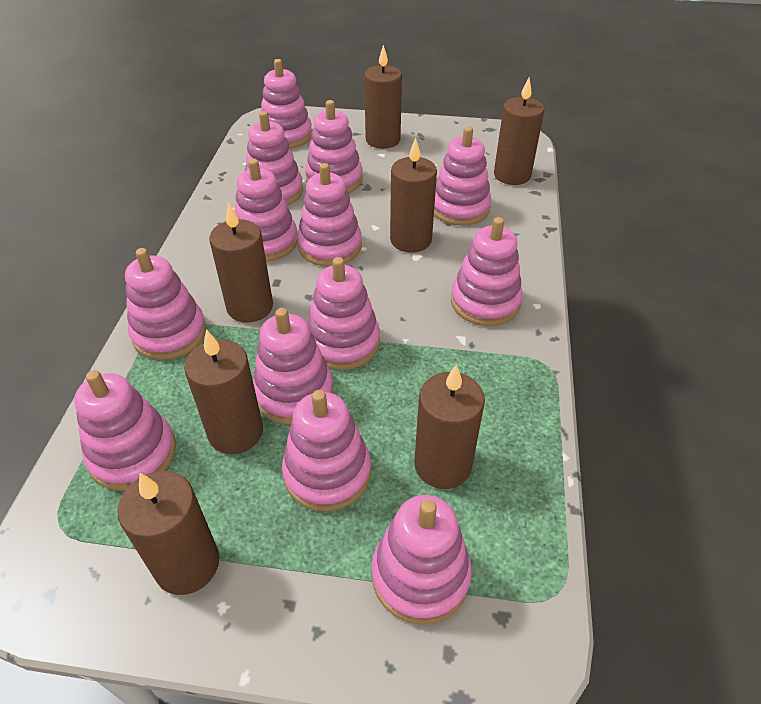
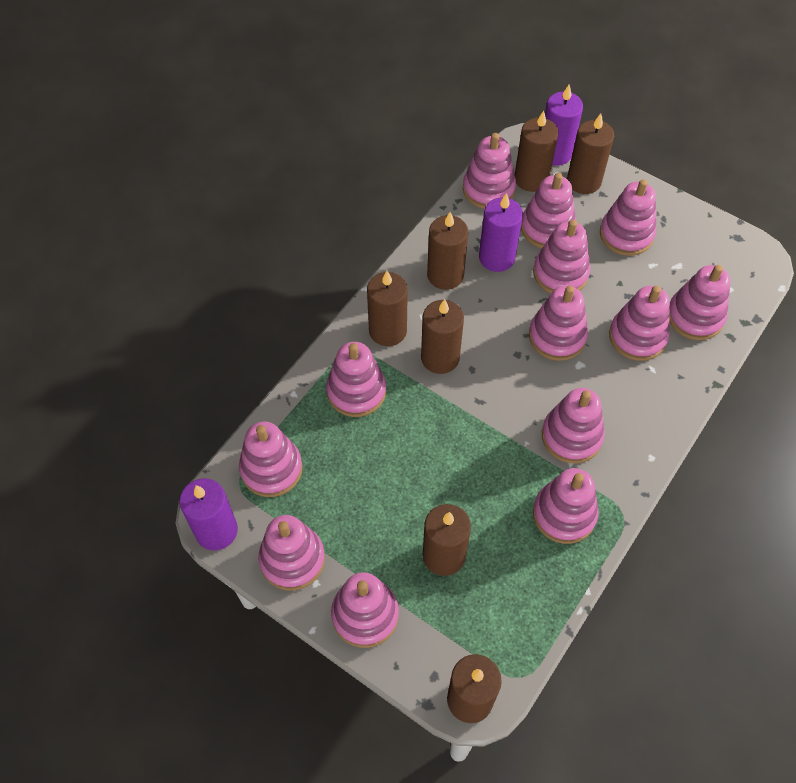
purple candle: none = 0 -> [179,478,238,550] [479,193,523,272] [545,84,583,166] = 3

